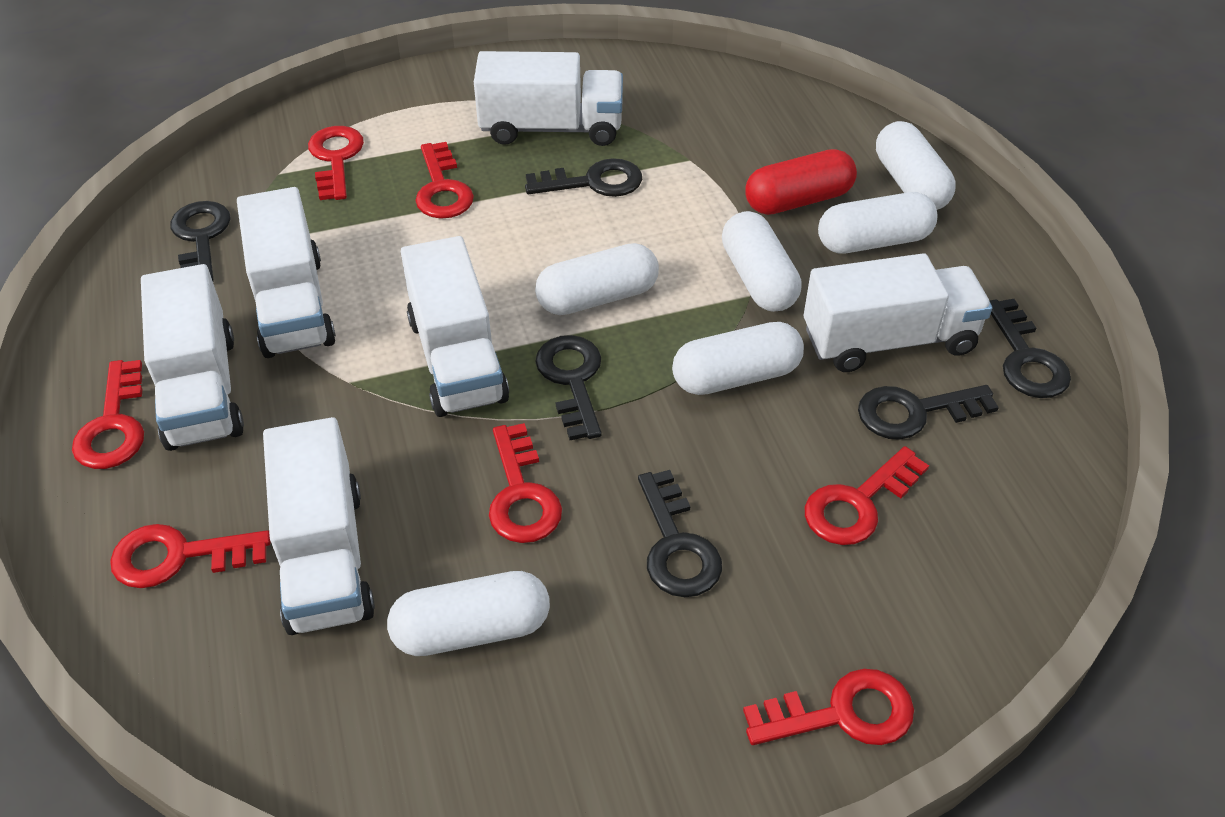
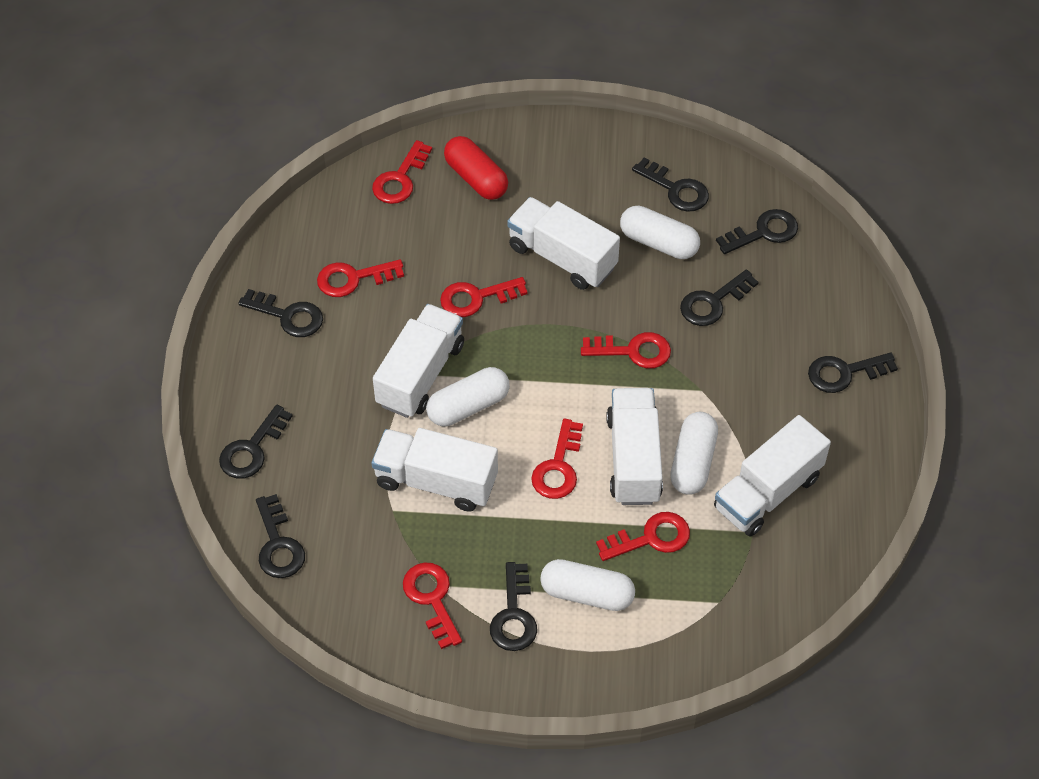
black key: [170,201,231,281] [525,158,642,197] [535,335,602,440] [638,470,722,597] [858,385,999,440] [990,299,1071,398] = 6 -> [219,405,293,479] [238,289,323,337] [256,494,305,578] [490,562,537,651] [632,158,709,212] [680,269,759,326] [716,209,798,254] [808,352,898,393] = 8
white capsule: [387,571,550,656] [535,243,659,315] [672,322,804,395] [722,211,802,312] [818,192,937,254] [876,121,956,210] = 6 -> [426,367,510,426] [540,559,635,611] [620,206,700,259] [670,412,718,495] = 4
white truck: [141,264,244,451] [237,187,336,358] [263,417,375,635] [401,236,509,417] [474,51,623,146] [804,253,992,372] = 6 -> [372,428,498,512] [373,304,464,418] [507,197,620,290] [606,388,663,505] [714,415,831,537] = 5

